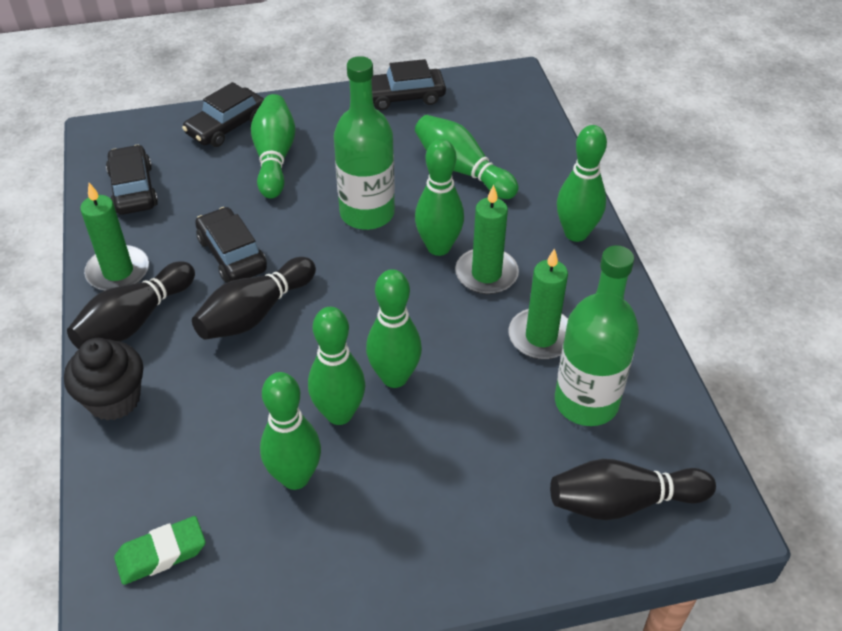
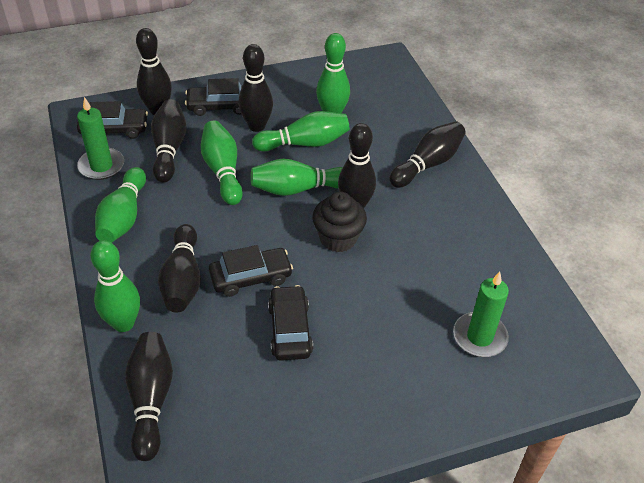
black bowling pin: [67,261,195,349] [192,257,316,340] [550,459,716,520] = 3 -> [125,332,173,461] [136,28,172,115] [151,99,187,183] [158,224,201,313] [238,44,273,132] [338,123,376,208] [389,121,466,188] = 7
green bottle: [334,56,395,230] [555,245,639,426] = 2 -> none = 0
green bowling pin: [251,94,296,198] [260,372,321,490] [308,307,365,425] [366,269,422,388] [415,115,519,199] [415,139,464,256] [557,125,607,242] = 7 -> [91,240,140,332] [95,167,146,243] [201,121,243,205] [251,159,343,196] [252,111,350,152] [316,33,350,113] = 6
green candle: [80,183,149,291] [455,185,519,294] [508,248,568,360] = 3 -> [77,97,124,180] [453,272,509,357] = 2
green eraser: [114,516,206,585] = 1 -> none = 0

